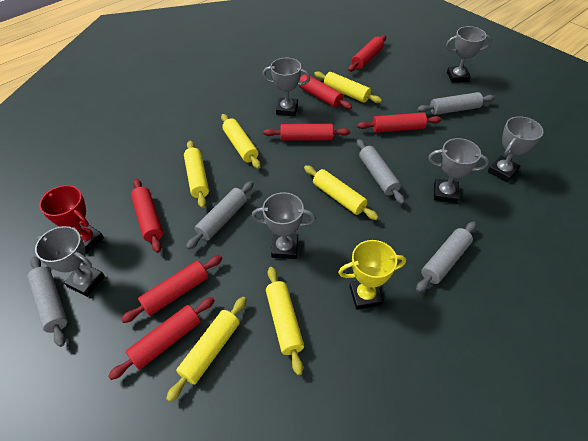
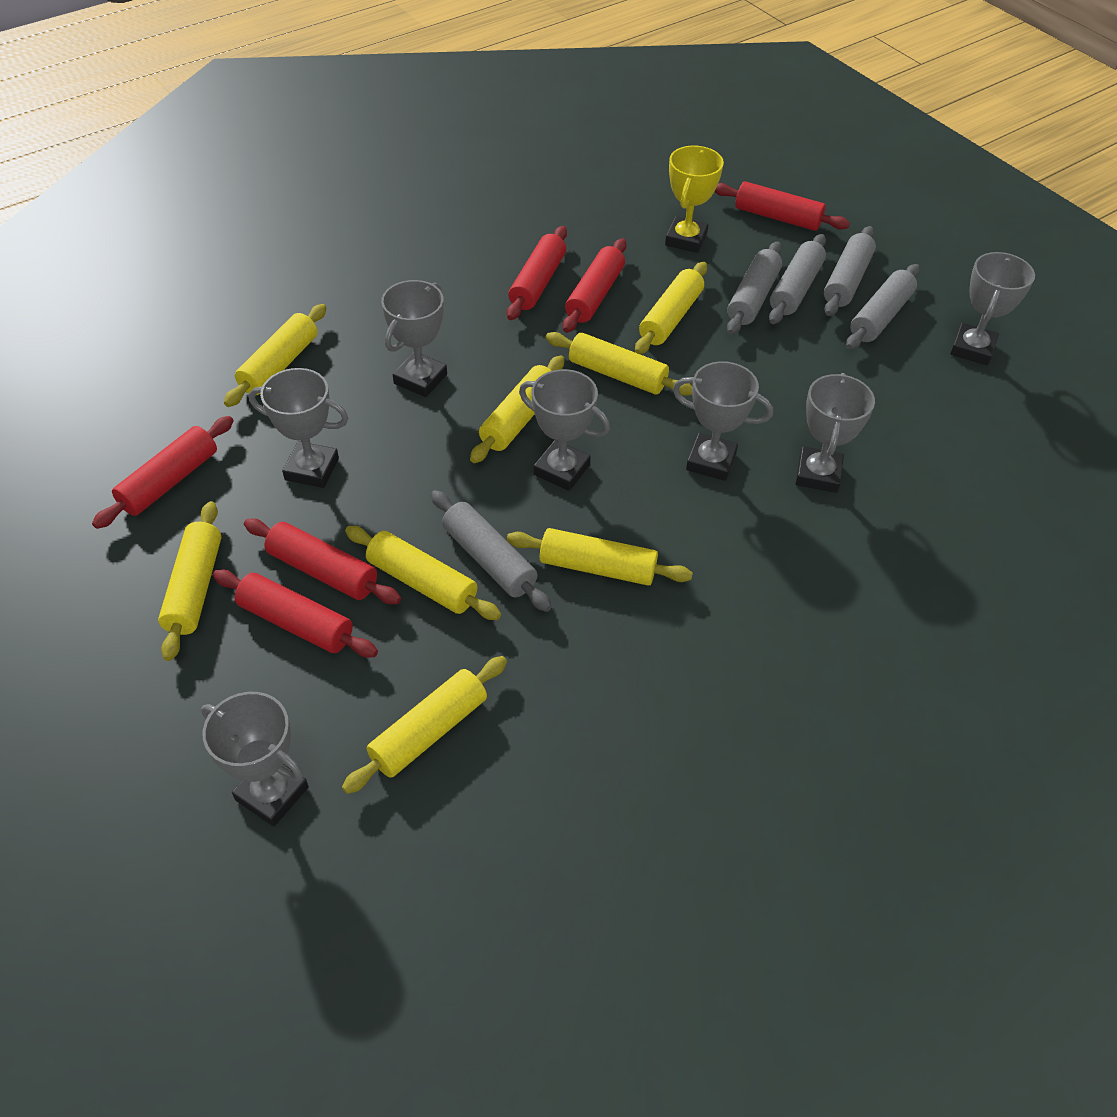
grey trophy: [35,226,105,297] [252,192,316,259] [262,58,310,116] [428,138,489,203] [446,26,491,83] [488,116,544,182] = 6 -> [201,692,309,826] [249,368,348,488] [381,280,447,397] [519,369,610,491] [673,361,773,481] [796,373,875,493] [950,252,1035,365] = 7
red rolling pin: [108,297,215,380] [121,255,222,323] [131,179,163,253] [263,124,350,141] [299,74,352,109] [348,35,386,72] [357,113,442,133] = 7 -> [92,416,234,529] [213,569,378,658] [244,518,401,604] [507,226,567,320] [563,238,626,333] [714,181,850,231] = 6
red trophy: [39,185,104,253] = 1 -> none = 0
yellow rolling pin: [166,297,247,402] [184,141,209,208] [221,114,261,169] [266,267,304,375] [304,165,379,220] [314,71,382,103] = 6 -> [158,501,222,661] [224,304,326,407] [342,656,507,794] [345,526,501,620] [470,355,565,463] [507,528,693,586] [546,332,692,396] [635,262,707,354] = 8

